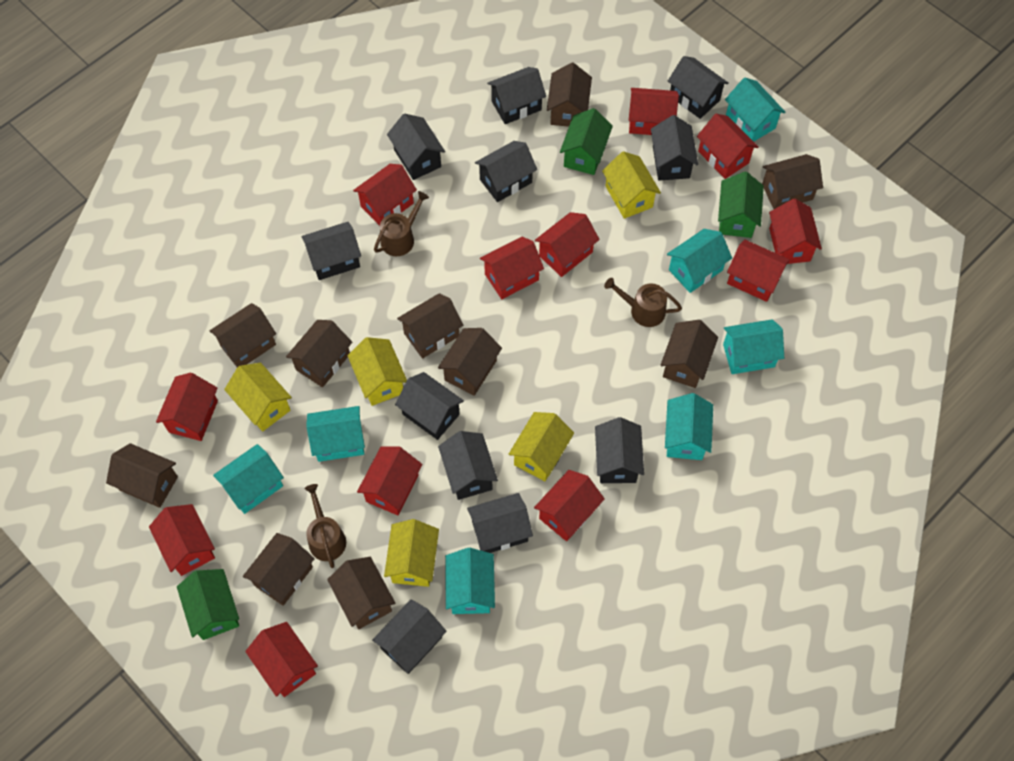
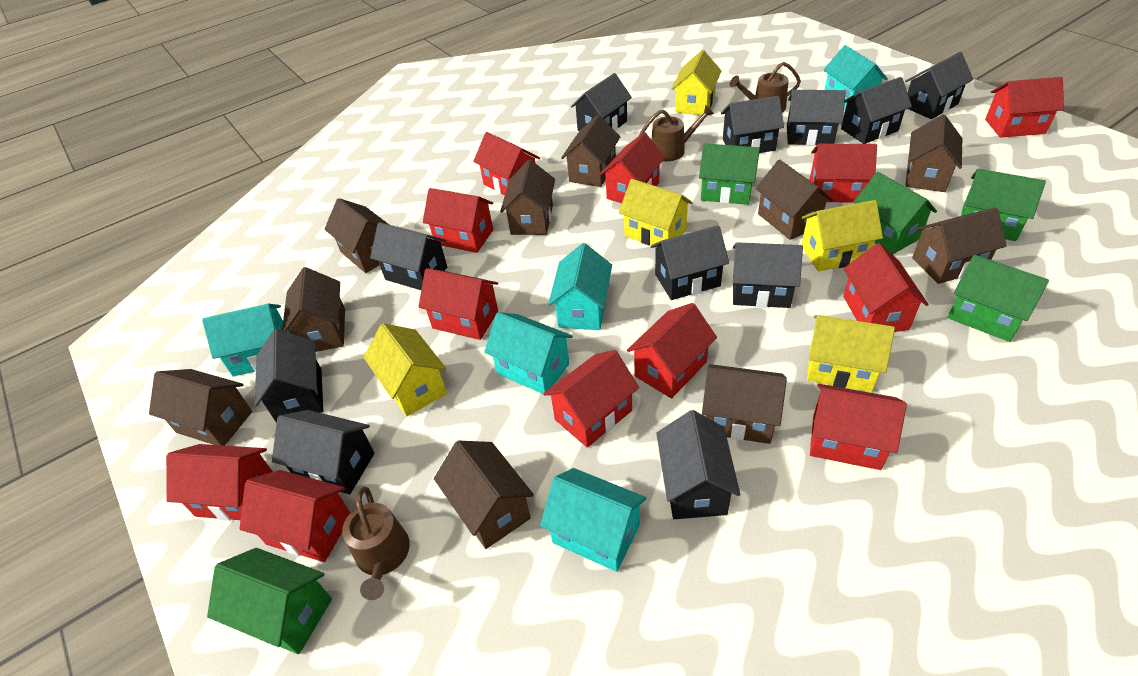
green house: [177,569,239,640] [560,108,613,175] [718,172,764,238] = 3 -> [207,548,332,654] [699,143,760,205] [853,172,937,254] [948,255,1049,342] [961,169,1046,241] = 5
turquoise house: [213,444,284,514] [306,406,365,462] [445,548,495,614] [665,393,713,460] [667,229,732,293] [723,319,784,374] [725,77,786,141] = 7 -> [202,304,289,377] [484,312,573,394] [540,468,647,572] [548,243,612,330] [824,45,888,109] = 5

